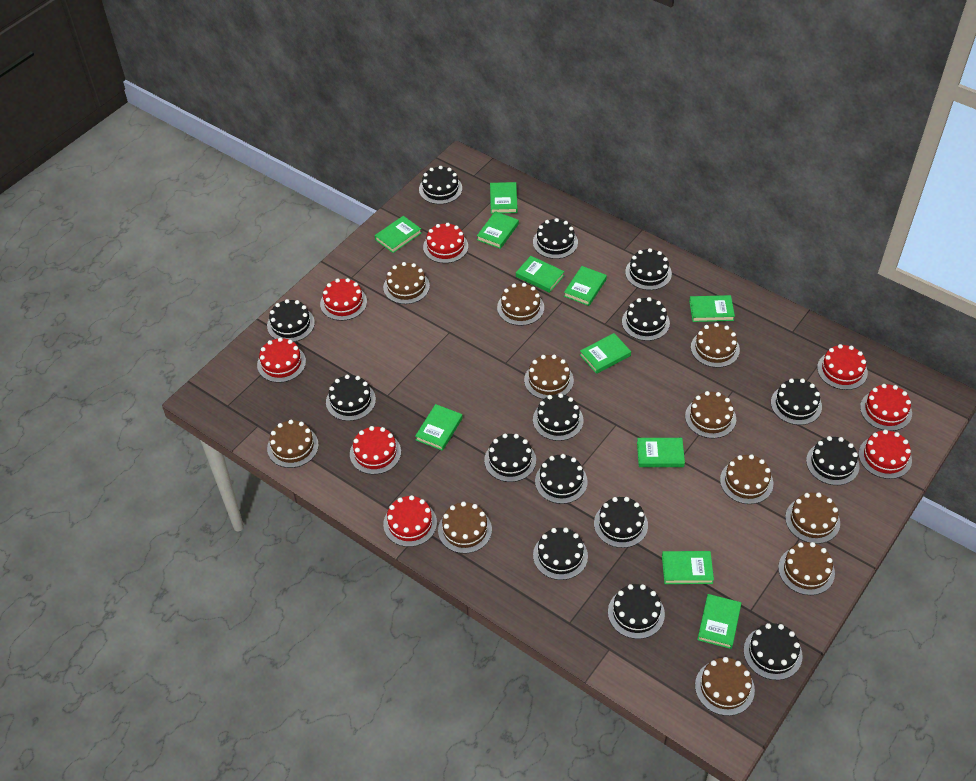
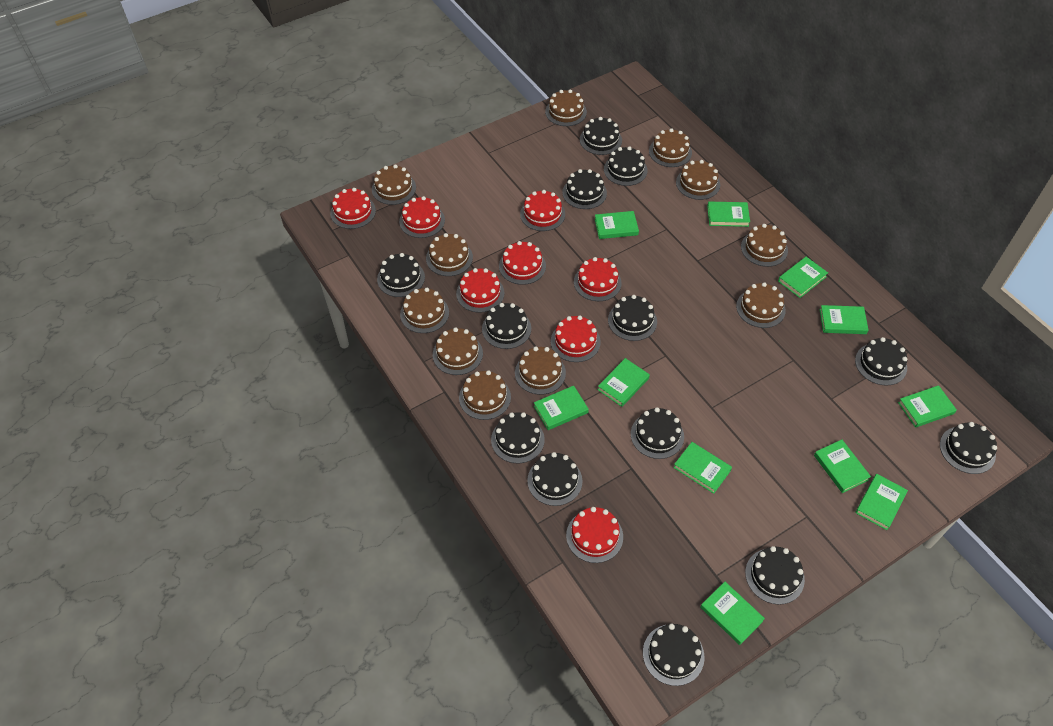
black cake: [267,299,315,342] [326,375,376,421] [419,166,462,204] [484,434,536,482] [533,218,578,259] [533,393,584,441] [533,528,588,580] [535,454,588,504] [594,497,648,548] [608,584,665,639] [622,297,670,341] [625,248,672,290] [744,623,803,680] [771,379,822,425] [806,436,860,485] = 15 -> [377,253,425,297] [482,303,531,349] [491,412,545,463] [527,452,582,506] [562,169,607,209] [580,117,622,155] [604,146,647,186] [608,295,657,341] [631,407,684,459] [643,624,704,686] [745,546,805,605] [855,337,908,385] [940,422,997,474] = 13

